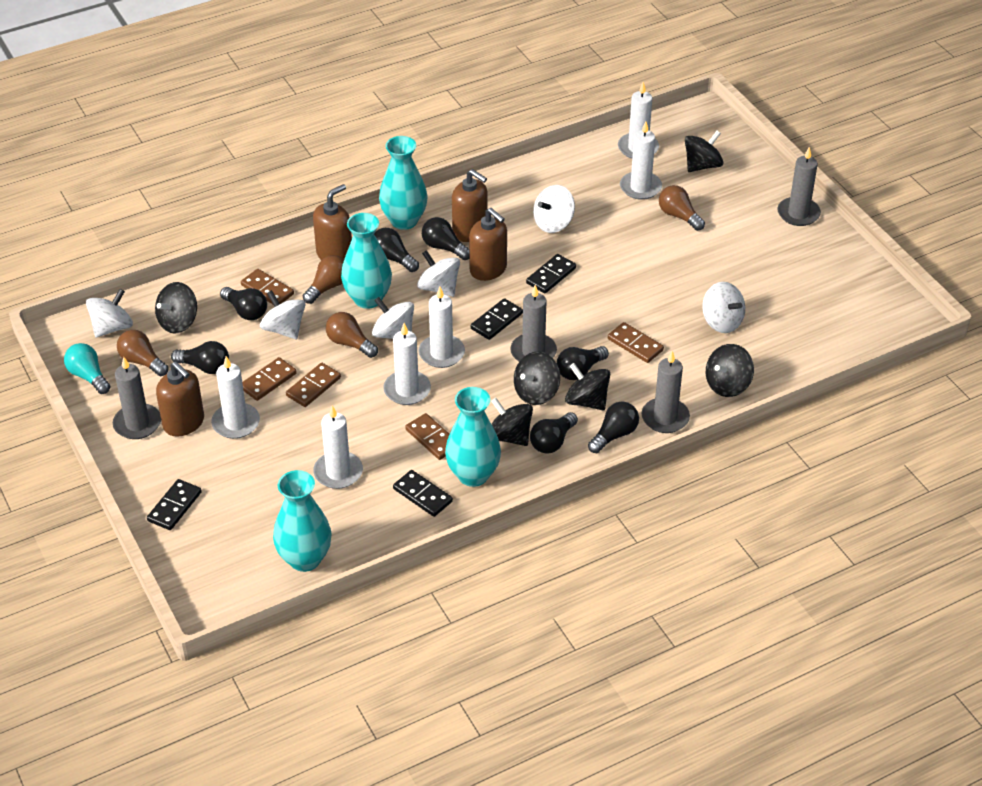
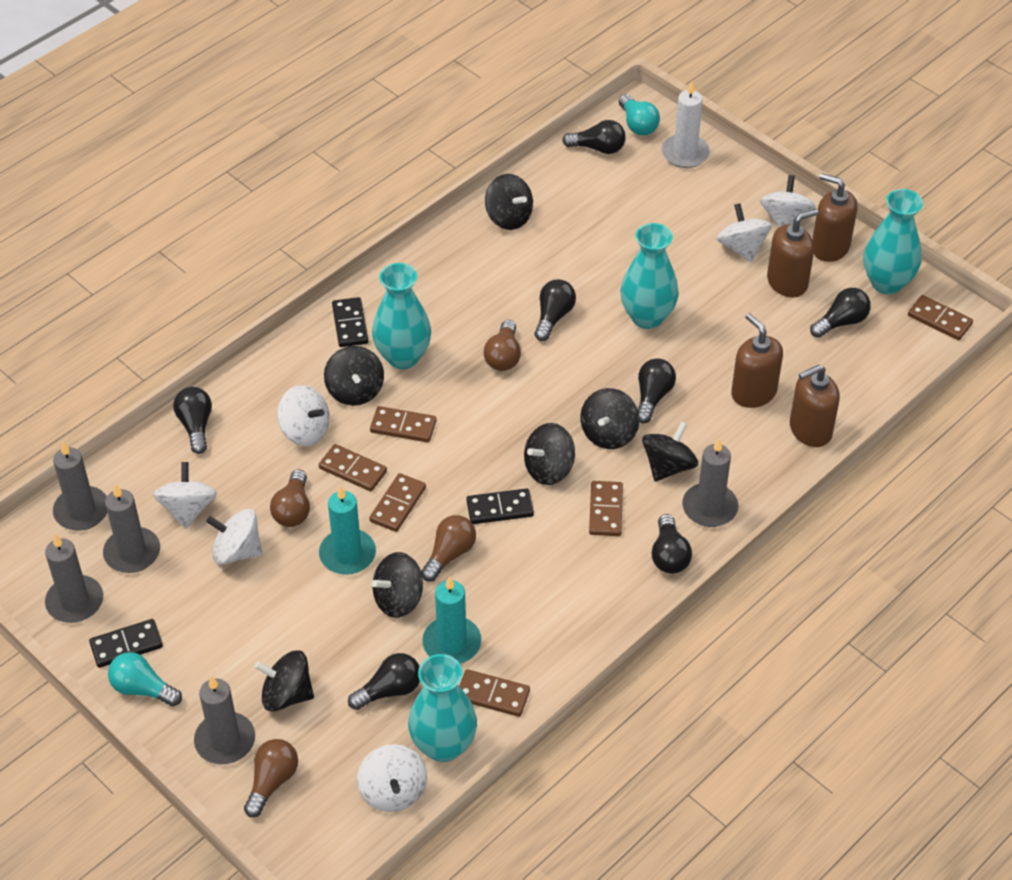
black domino: [147,479,202,530] [393,470,453,517] [471,298,523,340] [526,254,576,294] = 4 -> [89,619,163,668] [332,297,368,347] [466,489,534,524] = 3
black spinning top: [155,282,197,334] [491,398,533,446] [514,352,560,405] [565,363,610,410] [685,131,723,172] [706,344,754,397] = 6 -> [255,650,314,711] [324,346,384,406] [372,552,423,618] [485,174,533,230] [524,423,575,485] [580,388,639,449] [642,421,698,482] = 7
brown domino: [241,269,294,304] [242,357,297,401] [286,363,341,407] [405,413,450,460] [608,322,664,363] = 5 -> [319,444,387,491] [369,473,426,532] [370,406,437,443] [459,669,530,717] [589,481,623,536] [908,295,973,340] = 6
grey candle: [113,357,161,439] [510,285,557,362] [642,351,690,433] [778,147,821,226] = 4 -> [45,534,103,623] [53,442,107,531] [103,484,160,573] [194,676,255,764] [682,439,738,527] = 5
turquoise candle: none = 0 -> [319,486,376,575] [422,576,481,664] = 2
turquoise light bulb: [64,343,110,394] = 1 -> [108,652,182,706] [619,94,660,136] = 2
white candle: [211,356,260,439] [313,405,363,489] [383,323,431,405] [418,287,465,368] [618,82,659,159] [620,121,662,200] = 6 -> [662,81,710,168] = 1

